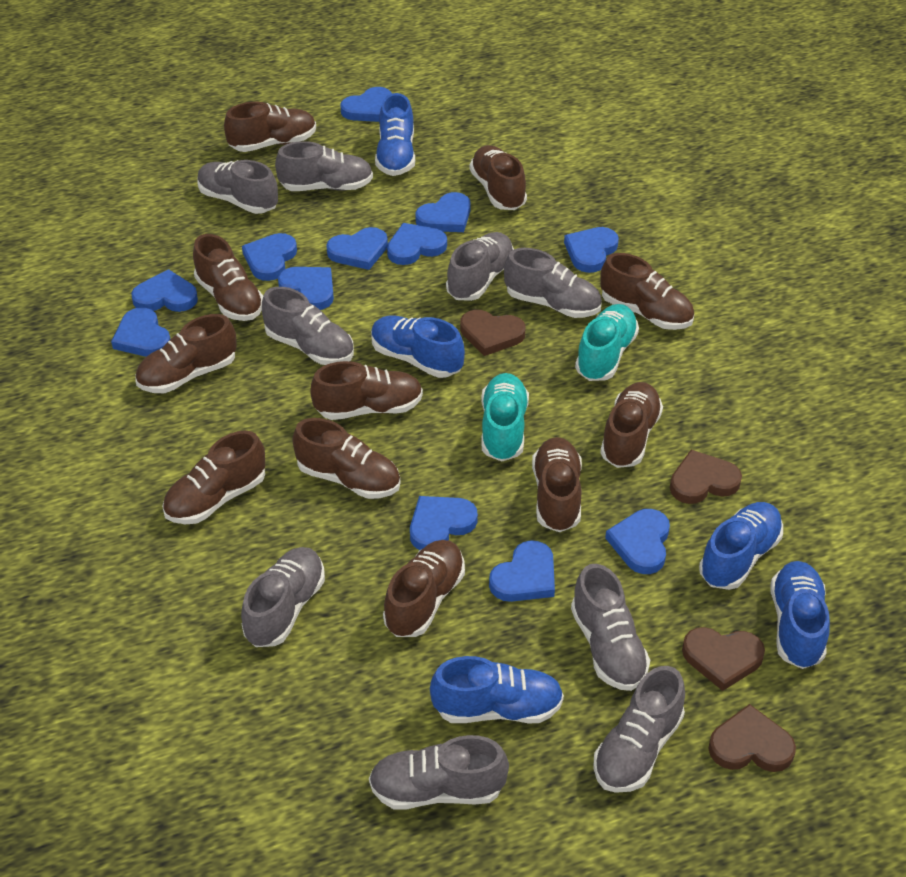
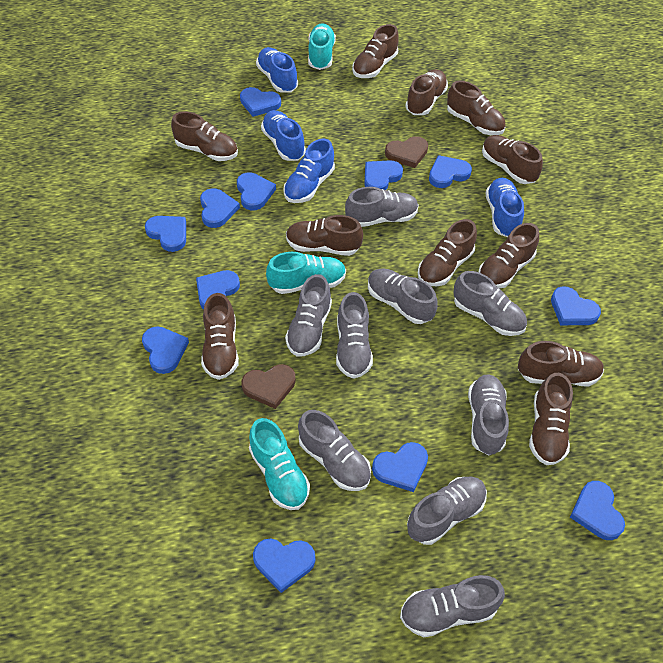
blue shoe: [371,316,465,378] [375,93,415,176] [430,656,564,723] [699,502,783,590] [771,561,830,669] = 5 -> [256,47,298,93] [261,110,306,161] [283,138,335,203] [485,178,524,237] = 4
brown heart: [460,310,526,356] [670,450,742,504] [682,627,765,691] [708,704,796,772] = 4 -> [241,364,296,409] [385,136,428,168] = 2
turquoise shoe: [481,373,529,461] [575,304,639,381] = 2 -> [249,418,310,510] [266,252,346,294] [308,23,336,70] = 3

